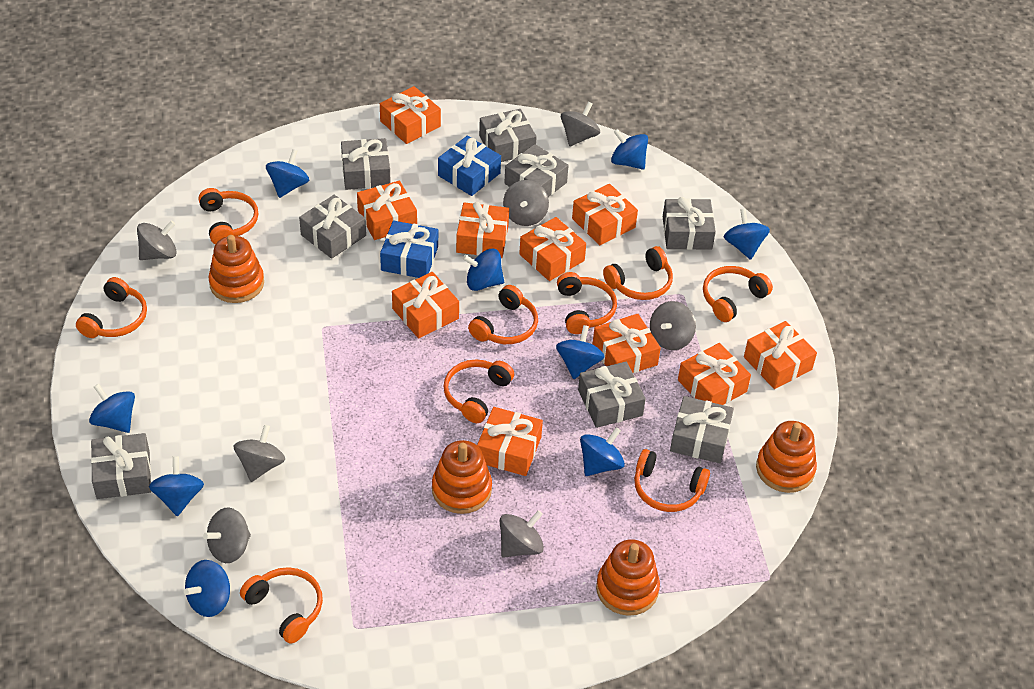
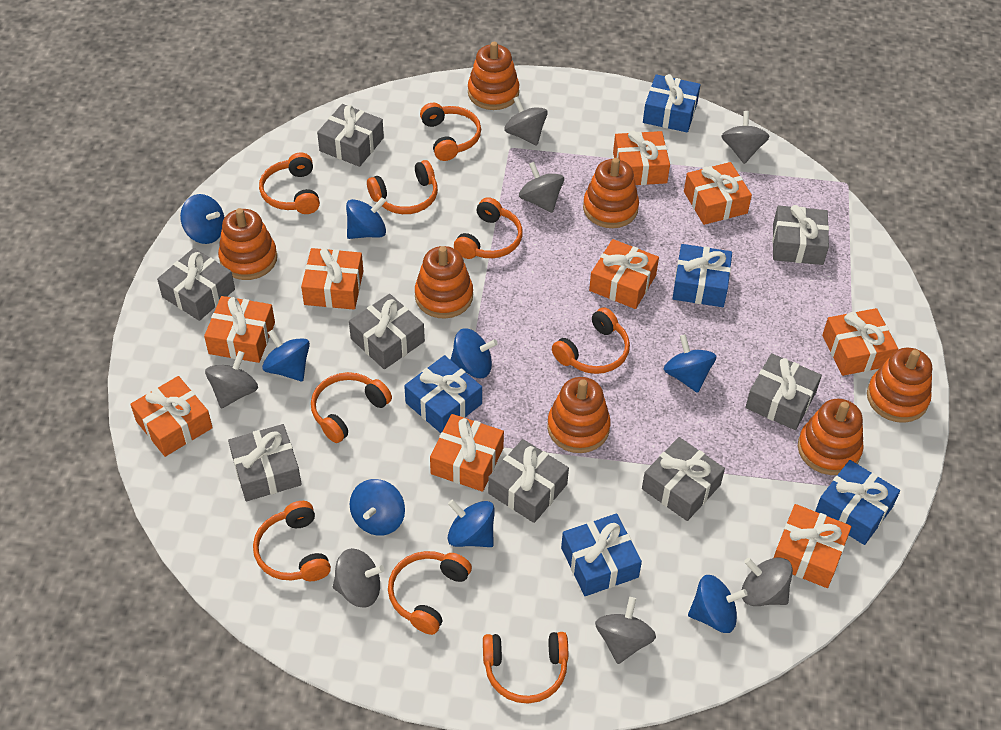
blue gift: [380,221,438,278] [438,136,501,196] = 2 -> [404,355,482,433] [561,514,642,596] [643,74,701,133] [672,244,732,307] [815,460,900,545] = 5
blue spinning top: [89,384,135,433] [149,456,204,516] [184,560,230,617] [266,149,309,198] [463,249,504,291] [556,325,604,379] [580,427,625,476] [611,129,648,170] [724,209,770,260] = 9 -> [180,194,225,244] [262,329,310,381] [346,197,386,239] [350,479,405,536] [448,499,495,547] [450,328,498,378] [664,334,717,393] [688,575,748,633] = 8
orange gift: [357,181,417,240] [380,86,441,144] [392,272,459,339] [456,202,509,258] [477,407,543,476] [519,217,586,281] [572,184,638,245] [593,314,661,373] [678,343,751,405] [744,321,817,389] = 10 -> [130,376,213,457] [204,296,275,363] [301,248,363,310] [430,414,504,492] [589,239,659,309] [613,130,670,185] [684,162,752,225] [774,504,851,588] [822,308,898,376] = 9
orange stacking toy: [208,235,264,303] [432,440,492,514] [596,539,660,616] [756,421,817,493] = 4 -> [218,208,277,280] [415,246,473,319] [468,42,519,110] [547,377,611,453] [583,158,639,228] [798,399,864,475] [867,348,932,423] = 7

